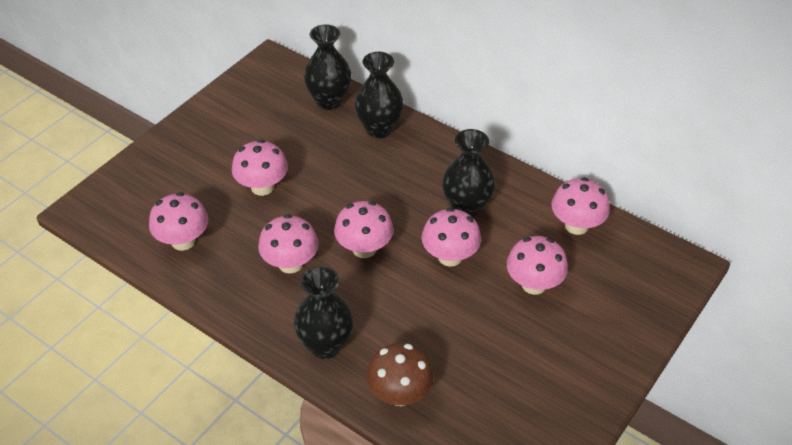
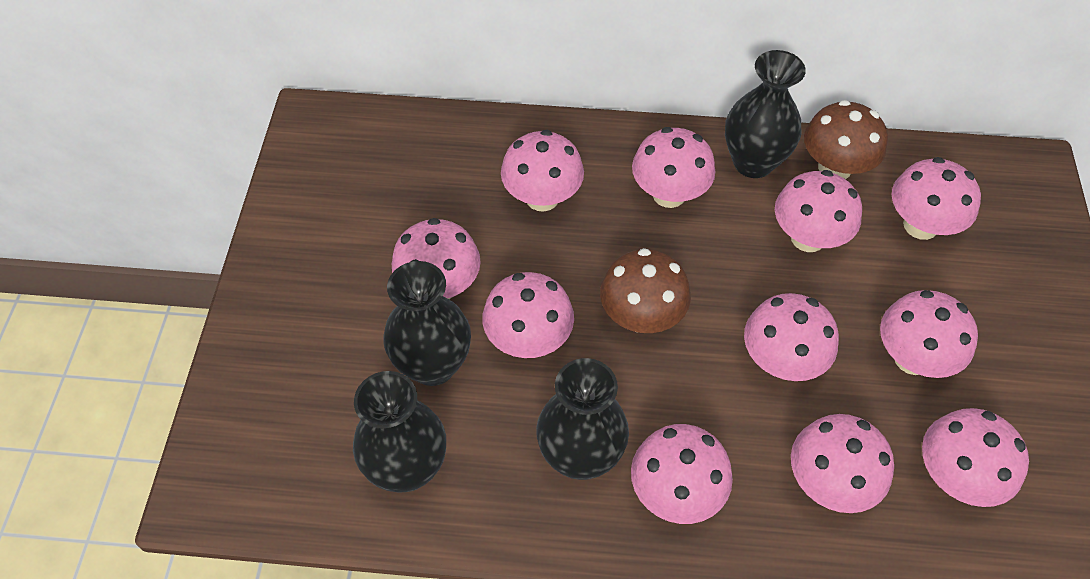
brown mushroom: [367,343,434,406] = 1 -> [600,248,691,333] [804,100,888,179] = 2
pink mushroom: [149,192,208,251] [232,139,288,196] [258,214,319,274] [334,201,393,258] [422,208,481,267] [507,236,568,295] [551,177,610,235] = 7 -> [392,218,481,299] [482,272,574,358] [501,130,584,212] [631,424,733,524] [632,127,715,208] [744,293,839,381] [775,170,862,252] [791,414,894,513] [880,290,978,378] [891,157,981,240] [922,408,1029,507] = 11

